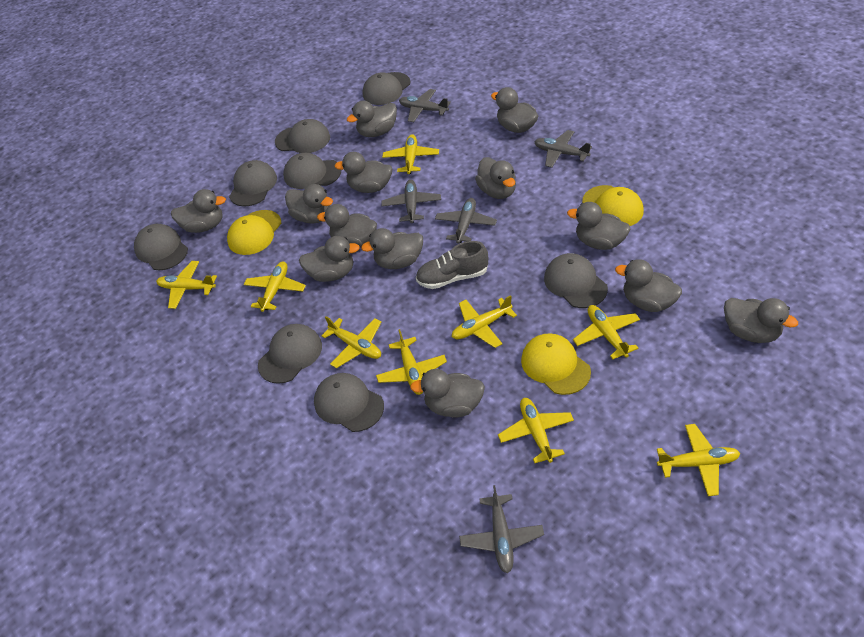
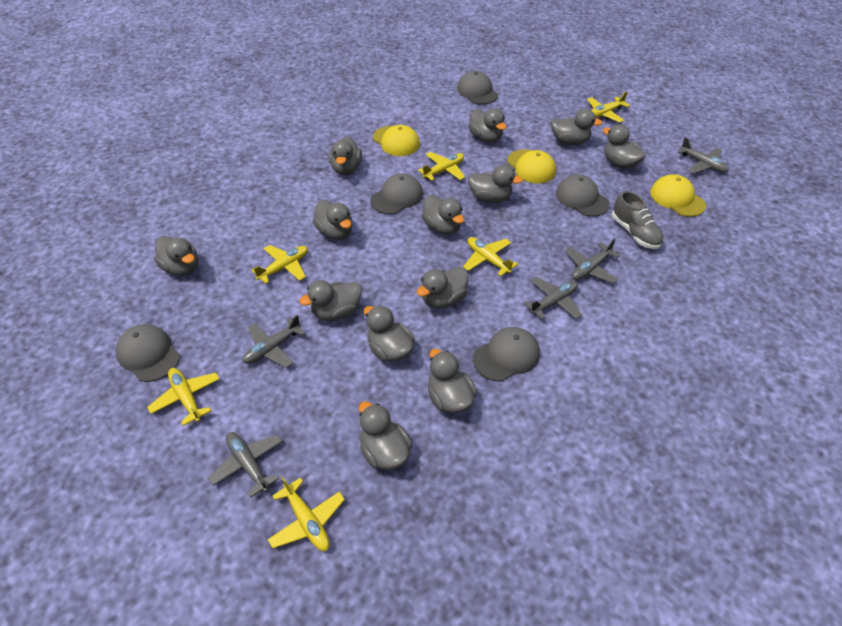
grey cap: [134,224,188,270] [229,160,277,206] [258,324,322,384] [275,119,330,153] [283,153,341,189] [314,373,384,432] [363,72,410,105] [544,253,608,308] = 8 -> [116,324,180,382] [370,173,423,214] [457,71,498,105] [473,327,540,382] [556,175,610,217] = 5
yellow plane: [156,261,217,309] [244,262,306,312] [321,316,381,368] [376,329,447,395] [382,134,439,174] [452,295,517,348] [498,398,574,463] [573,305,640,359] [657,424,740,496] = 9 -> [147,368,220,426] [252,245,308,284] [268,476,345,551] [418,152,465,181] [463,237,518,276] [587,92,630,123] = 6

